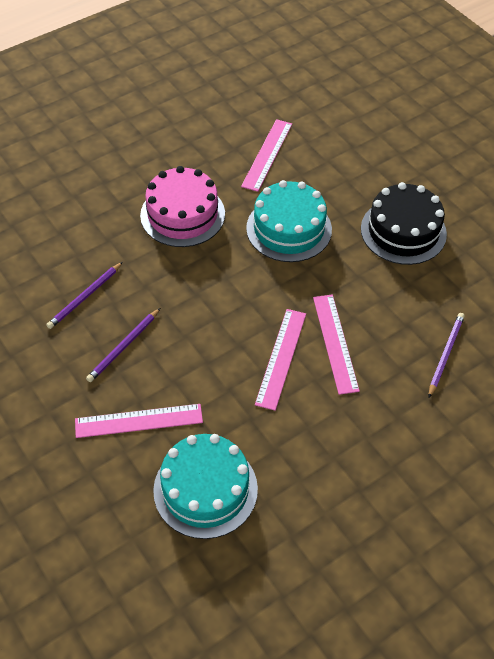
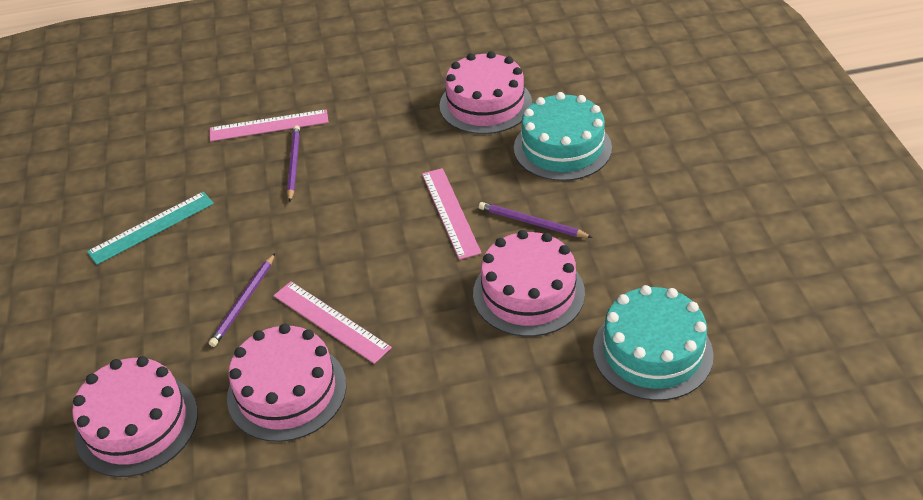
black cake: [361,182,447,265] = 1 -> none = 0
pink cake: [140,166,225,247] = 1 -> [72,356,198,477] [227,324,346,442] [439,51,532,134] [473,230,585,337] = 4
pink ruler: [75,404,203,438] [241,119,292,192] [255,309,306,411] [313,295,360,395] = 4 -> [210,109,329,141] [274,281,392,364] [422,168,482,260] = 3
turquoise ruler: none = 0 -> [87,192,214,265] = 1

